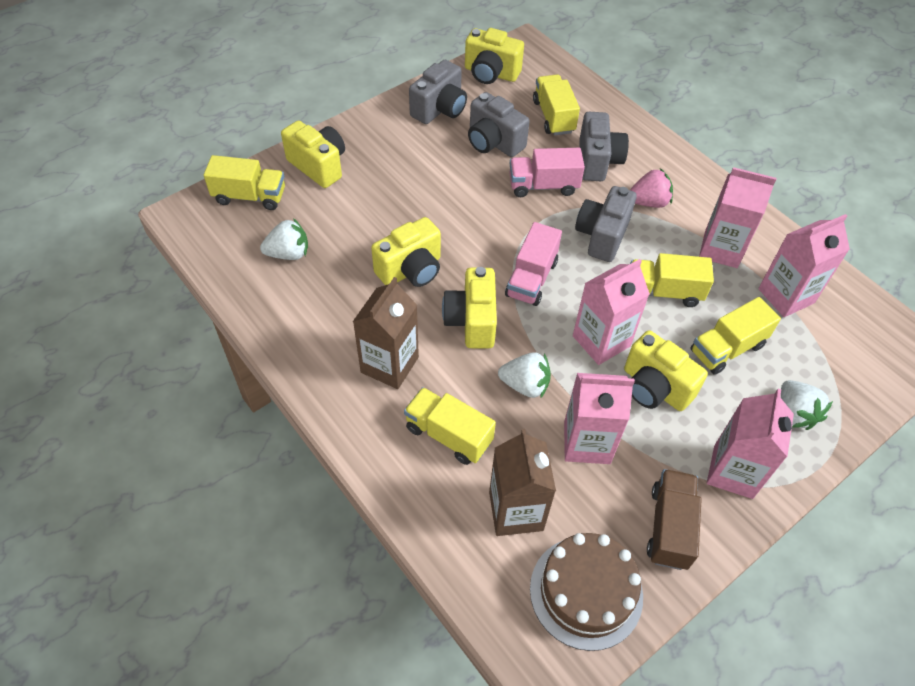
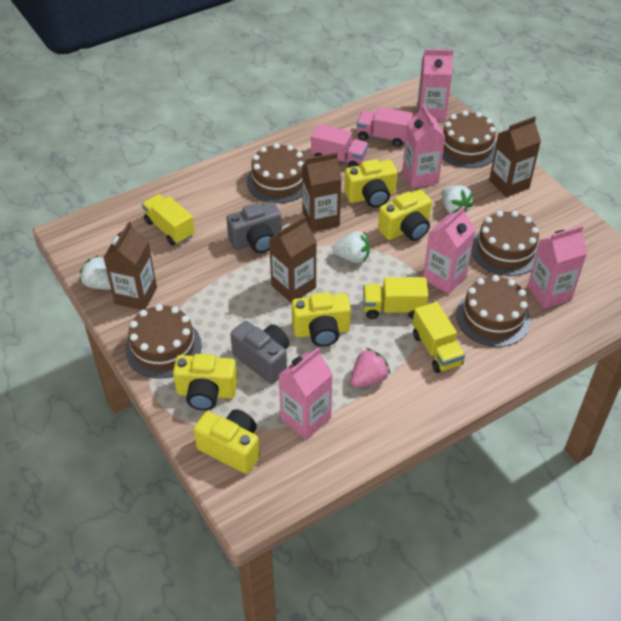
brown cake: [530,533,643,651] = 1 -> [125,304,202,379] [247,143,305,204] [442,111,496,168] [456,275,531,347] [471,211,539,276] = 5
brown carton: [353,277,419,389] [489,429,556,536] = 2 -> [103,222,157,310] [269,216,317,303] [302,152,342,232] [489,116,541,197] = 4
brown truck: [647,469,702,570] = 1 -> none = 0
grey camera: [409,60,467,124] [468,92,530,157] [575,186,637,262] [579,112,629,181] = 4 -> [226,202,282,253] [230,321,289,384] = 2
yellow truck: [204,155,285,210] [404,387,496,465] [533,74,580,135] [630,253,714,307] [690,297,781,375] = 5 -> [142,194,195,245] [363,277,428,319] [413,302,465,373] = 3

